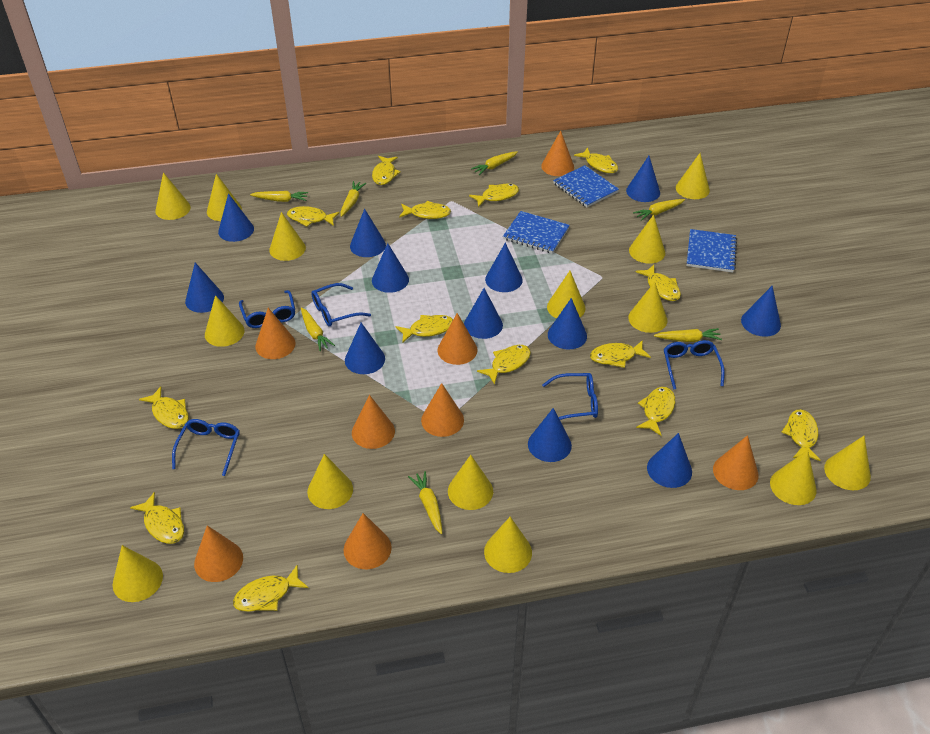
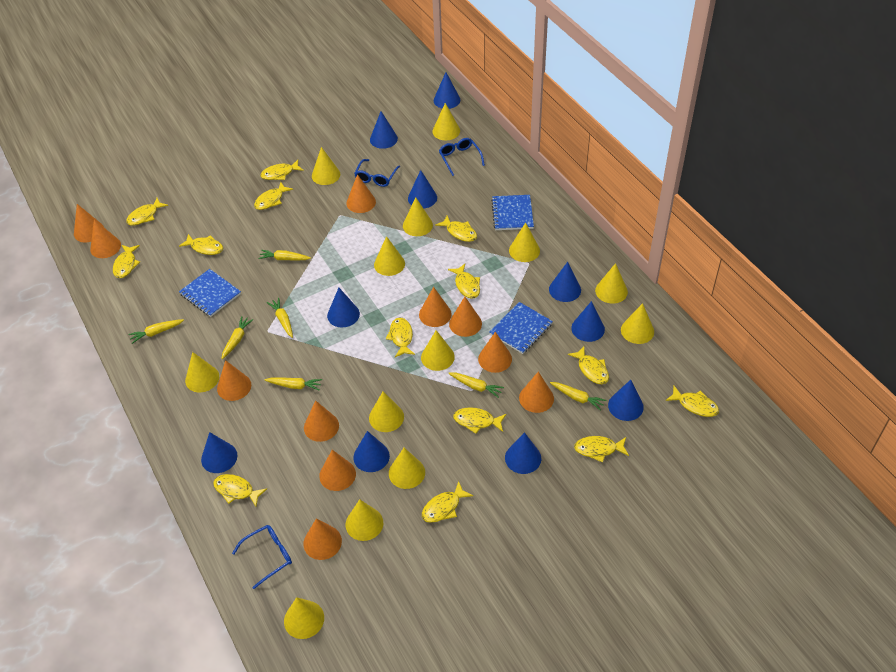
blue cone: [185,263,224,313] [218,193,254,242] [345,323,385,374] [350,209,386,257] [372,243,409,293] [464,288,503,339] [485,242,523,292] [528,408,572,462] [548,298,587,350] [626,156,660,202] [647,433,692,488] [741,286,781,337] = 12 -> [201,432,238,473] [327,288,360,327] [354,431,390,472] [370,111,398,149] [408,170,437,209] [434,72,460,109] [505,432,541,474] [549,262,581,302] [571,301,605,342] [608,380,644,421] = 10
blue glasses: [172,419,240,476] [239,290,295,328] [311,283,371,327] [542,373,598,420] [664,340,725,390] = 5 -> [232,525,292,589] [354,159,400,187] [439,138,485,176] = 3
orange cone: [194,525,243,582] [255,308,296,359] [344,513,392,569] [352,395,395,449] [421,383,464,437] [437,313,477,365] [541,131,574,176] [713,435,759,490] = 8 -> [74,204,104,243] [90,220,121,258] [217,360,251,401] [304,400,339,442] [304,518,342,560] [319,450,356,491] [346,174,376,213] [419,287,452,327] [449,297,482,337] [478,332,512,373] [519,372,554,413] = 11
yellow cone: [113,545,163,602] [155,172,191,220] [205,295,245,347] [207,174,242,221] [269,212,306,261] [307,454,353,509] [448,455,493,510] [484,517,532,573] [547,271,585,319] [628,282,667,333] [629,215,665,263] [676,153,710,199] [770,450,817,505] [824,436,871,490] = 14 -> [185,352,219,392] [284,597,324,639] [312,147,340,185] [346,499,383,541] [369,391,404,432] [374,236,405,276] [389,448,425,489] [403,197,433,236] [421,330,455,371] [433,103,460,140] [509,222,540,262] [595,263,628,304] [621,303,654,344] = 13

